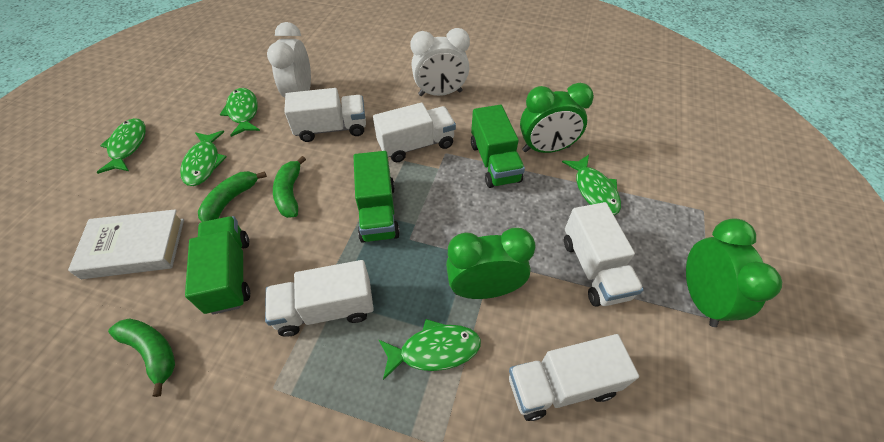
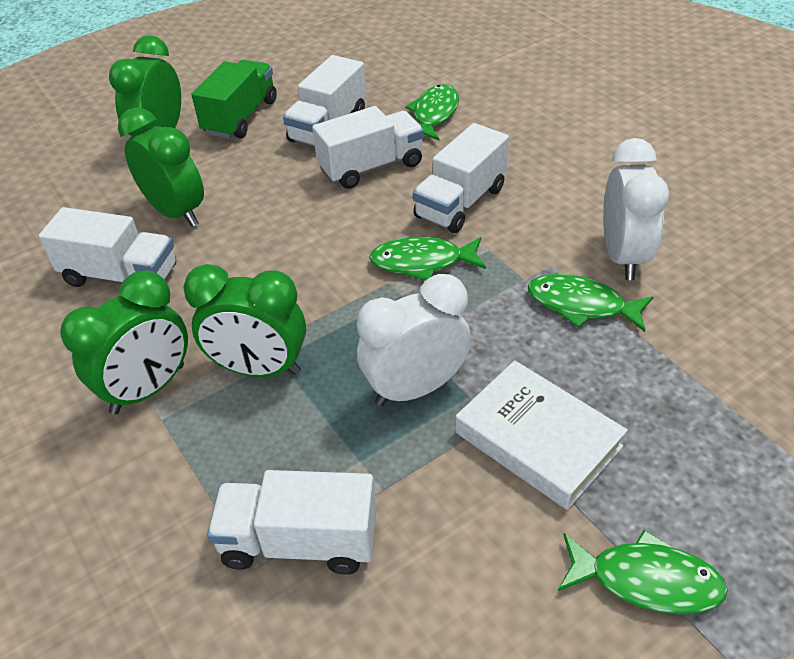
green banana: [108,318,175,397] [198,171,267,222] [273,156,306,218] = 3 -> none = 0
green clock: [446,228,536,299] [520,83,594,153] [686,218,782,327] = 3 -> [60,270,188,415] [109,35,181,136] [118,107,204,227] [183,264,306,377] = 4
green fish: [97,118,146,174] [180,130,227,186] [219,88,260,137] [379,319,481,380] [562,155,621,215] = 5 -> [369,237,486,281] [405,84,459,141] [528,274,653,332] [558,530,728,614] = 4
green truck: [185,216,250,315] [353,151,400,243] [471,105,525,188] = 3 -> [191,60,277,139] = 1

